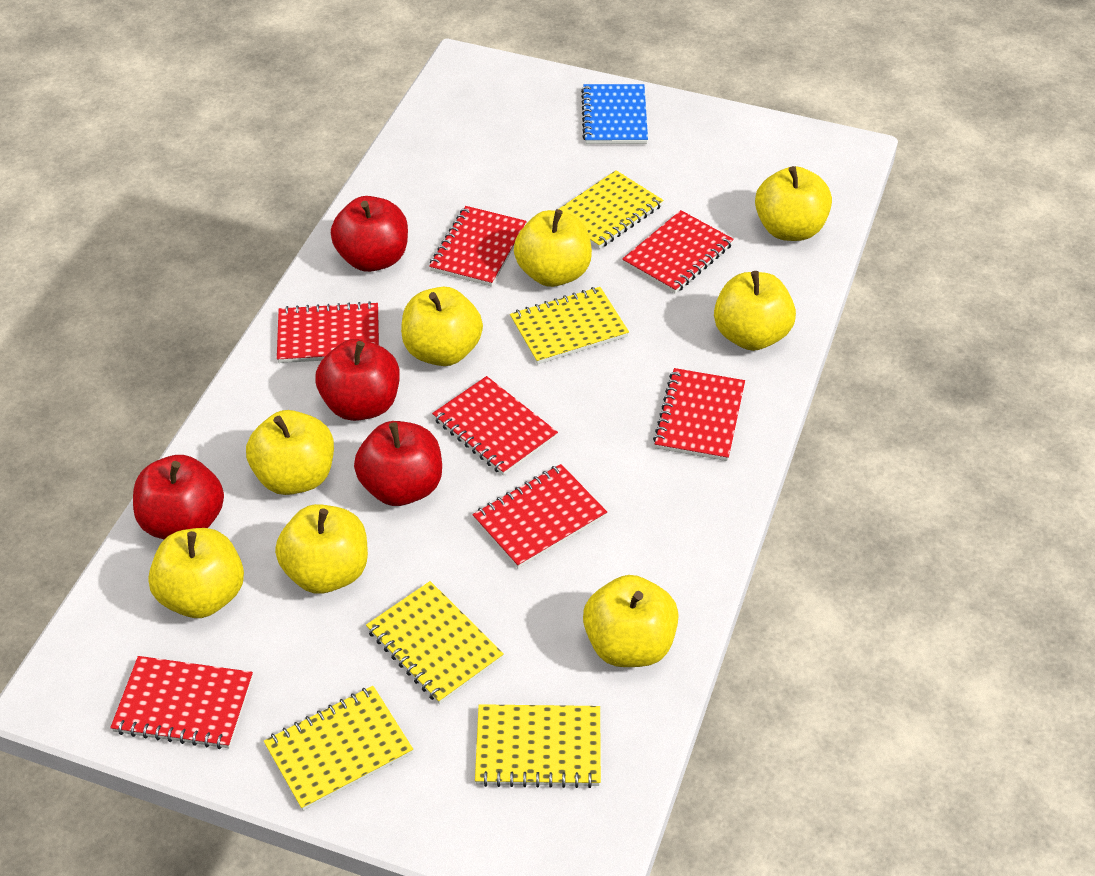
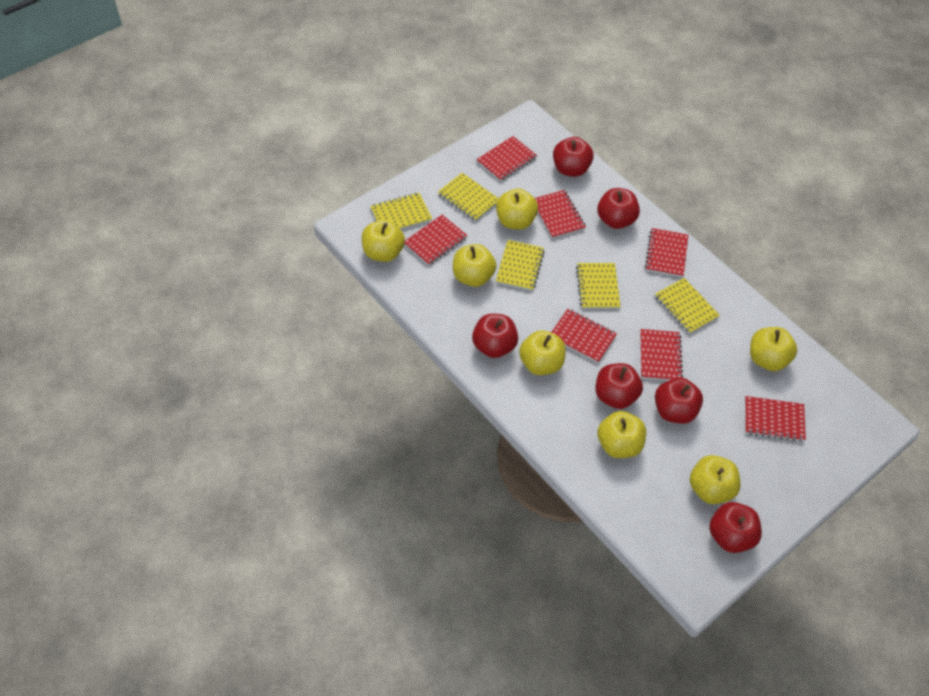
blue notebook: [581,84,648,144] = 1 -> none = 0
red apple: [133,455,224,539] [315,339,400,421] [331,196,408,272] [354,421,442,506] = 4 -> [472,314,518,358] [553,137,594,177] [596,363,643,409] [597,188,640,229] [655,378,703,424] [709,502,762,553] = 6
yellow apple: [148,528,244,618] [246,410,334,495] [275,504,368,594] [401,287,483,366] [514,209,592,287] [583,575,679,667] [714,271,796,351] [755,166,832,241] = 8 -> [362,220,405,262] [453,244,496,287] [496,188,538,230] [519,330,566,375] [597,411,646,458] [690,455,740,504] [750,327,797,371] = 7

